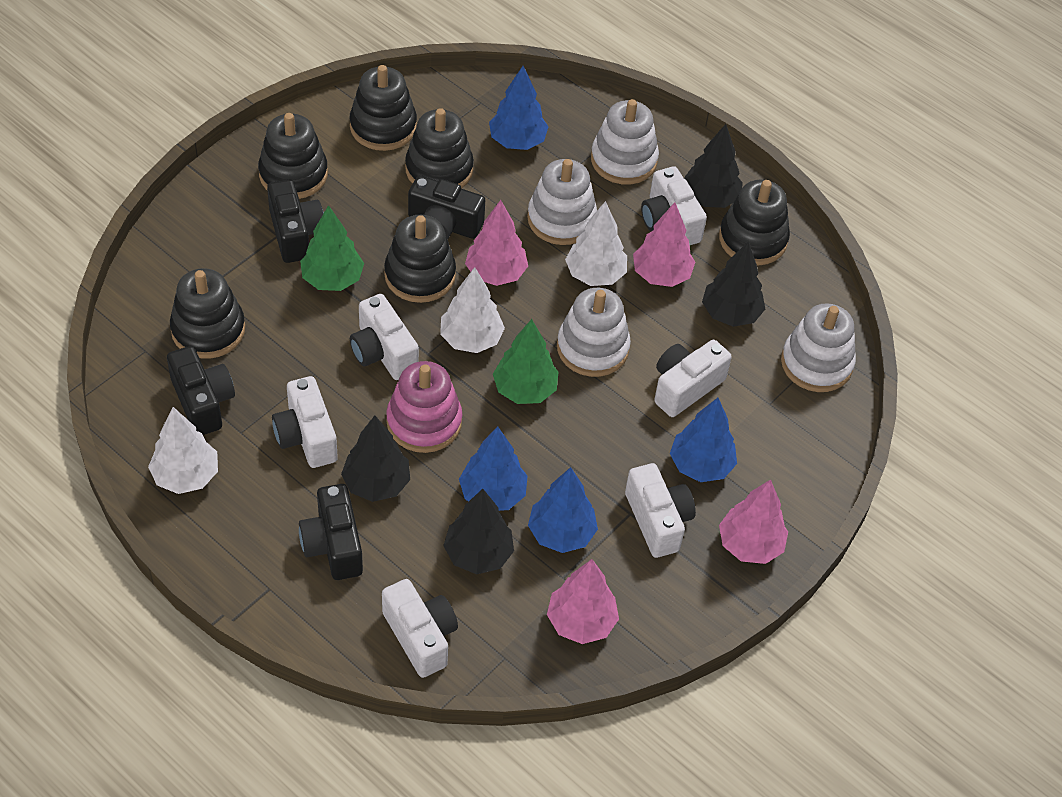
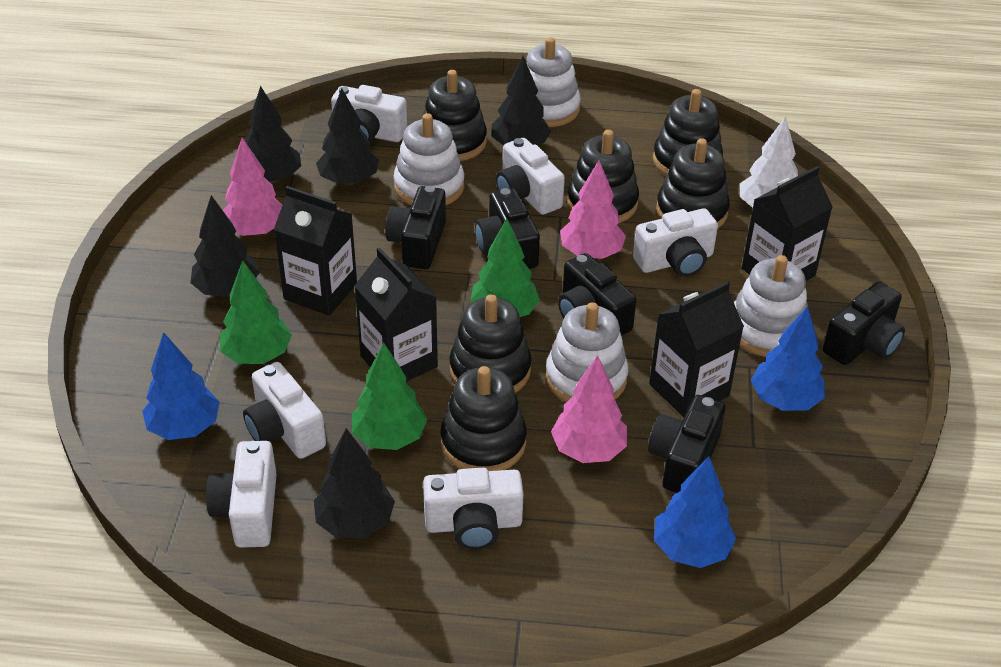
black camera: [167,346,235,435] [267,180,324,263] [299,484,363,580] [408,175,485,239] = 4 -> [385,186,446,269] [475,188,540,269] [558,253,637,336] [648,395,725,493] [823,282,905,365] = 5
black carton: none = 0 -> [274,186,357,316] [355,247,438,382] [649,281,744,417] [742,166,832,281] = 4
black tree: [341,416,410,502] [443,489,514,574] [684,124,743,208] [702,241,765,327] = 4 -> [190,195,260,297] [244,86,301,183] [314,428,395,538] [316,88,379,185] [491,56,551,145] = 5
blue tree: [459,427,528,511] [489,66,548,150] [528,467,598,553] [670,398,737,482] = 4 -> [142,332,220,440] [654,456,736,568] [751,306,825,411] = 3
green tree: [300,205,364,291] [493,319,558,404] = 2 -> [220,260,292,364] [352,343,428,450] [470,218,540,317] = 3
pink stacking toy: [386,361,462,453] = 1 -> none = 0
pink tree: [465,200,528,286] [547,559,619,644] [633,202,695,287] [719,479,788,564] = 4 -> [223,138,282,236] [551,355,627,463] [560,160,626,259] = 3
white tree: [148,407,218,494] [440,267,505,353] [565,201,627,286] = 3 -> [740,116,798,207] = 1

